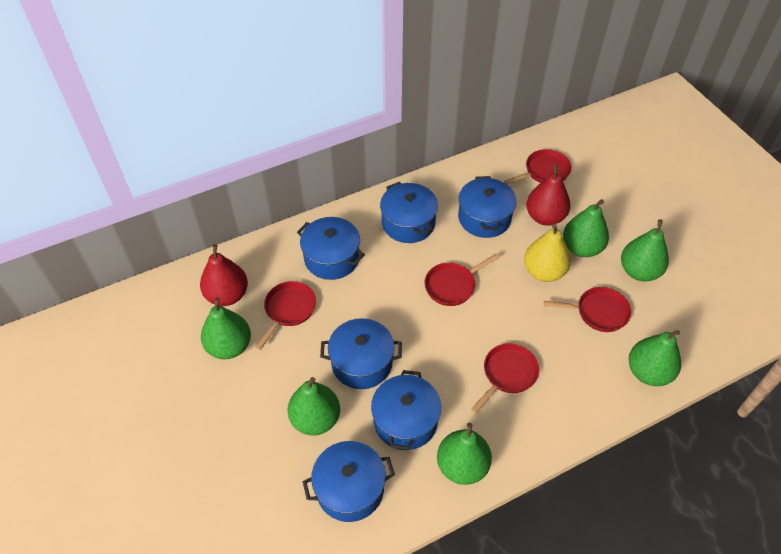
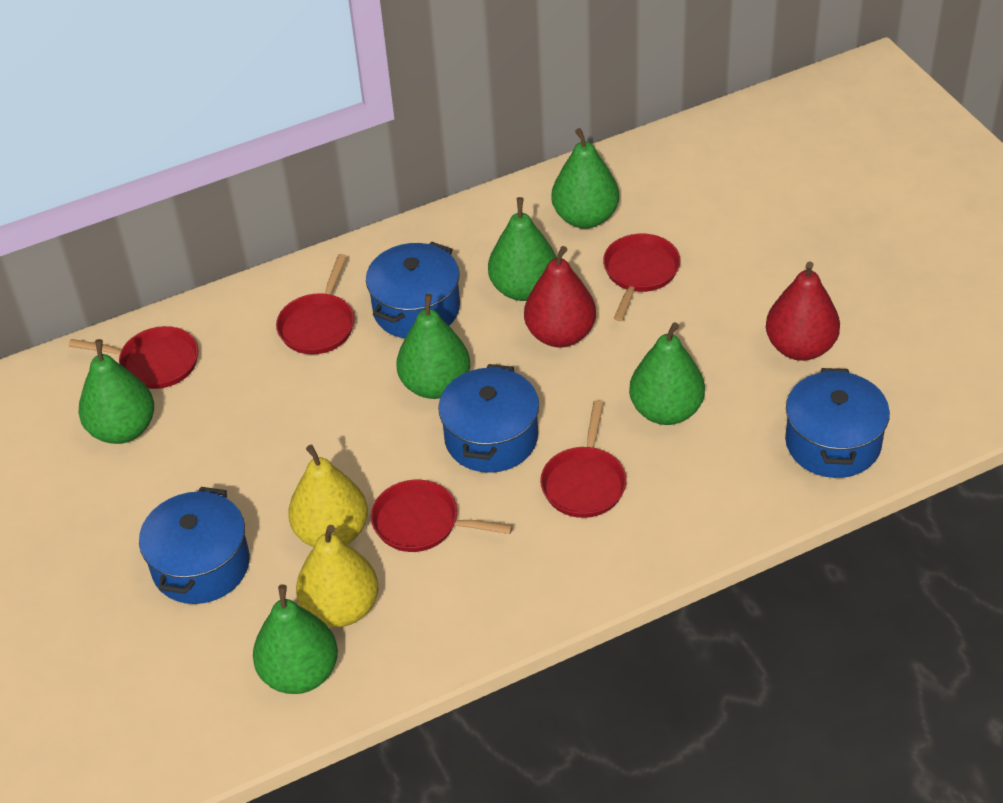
blue pot: [297,217,365,280] [303,441,395,522] [320,318,402,389] [371,370,441,450] [380,182,438,243] [458,176,517,238] = 6 -> [139,487,250,604] [366,242,460,338] [438,364,539,473] [785,368,890,478] = 4
yellow pear: [524,224,571,282] = 1 -> [288,445,368,547] [296,525,378,627] = 2

